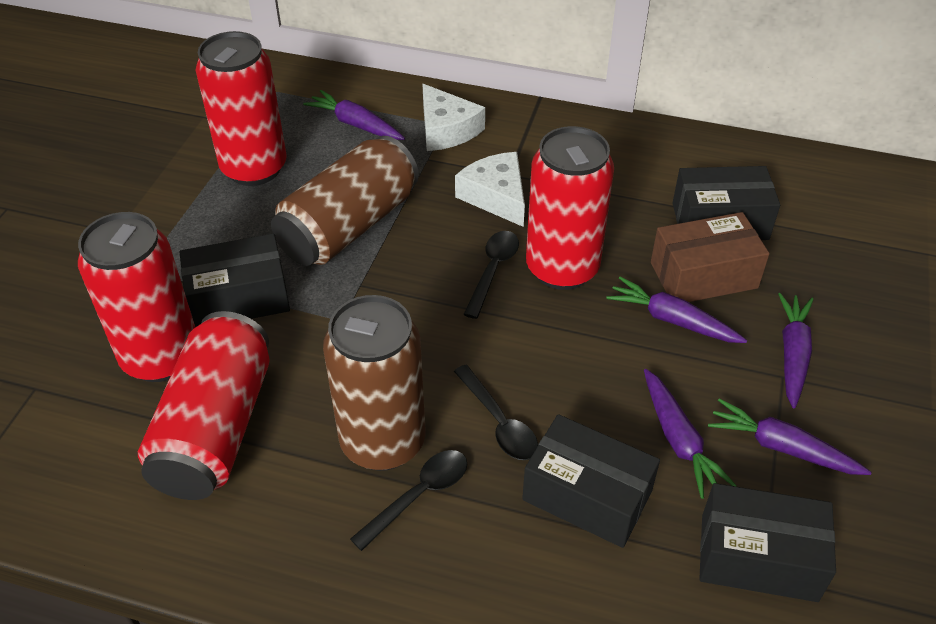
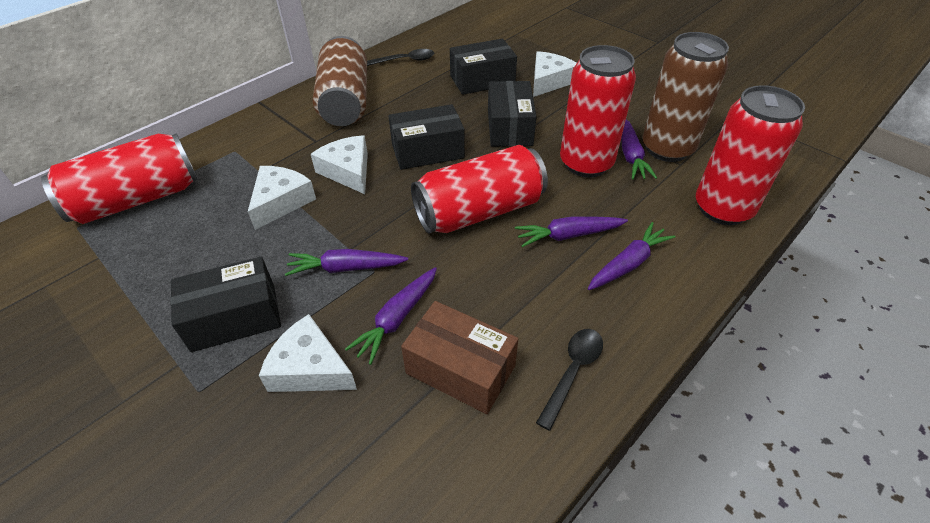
black spoon: [350,450,467,551] [454,365,538,460] [463,231,519,319] = 3 -> [367,49,434,66] [536,329,603,431] = 2
white cheese: [422,84,485,151] [455,152,525,227] = 2 -> [248,166,316,230] [259,314,357,392] [311,135,368,194] [533,51,577,97] = 4

